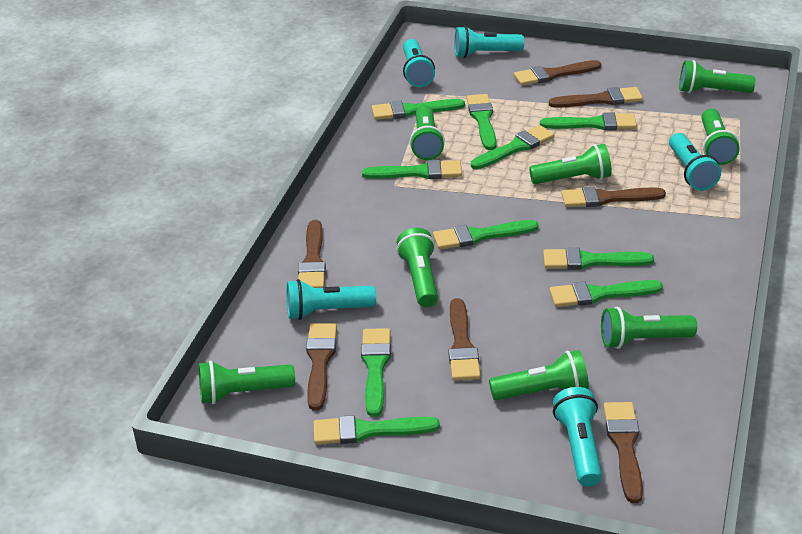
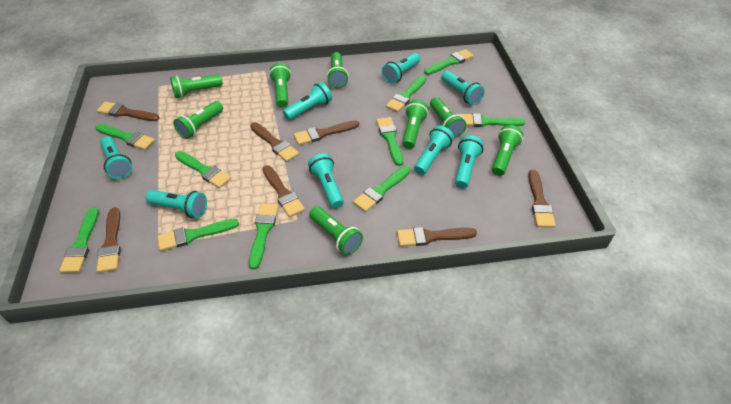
turquoise flashlight: [287,279,376,320] [403,39,435,87] [454,26,524,58] [553,387,602,486] [669,133,721,191] = 5 -> [100,137,132,179] [146,190,207,218] [283,82,332,120] [308,153,344,208] [382,53,420,84] [414,125,454,175] [441,71,485,105] [455,135,483,189] = 8

